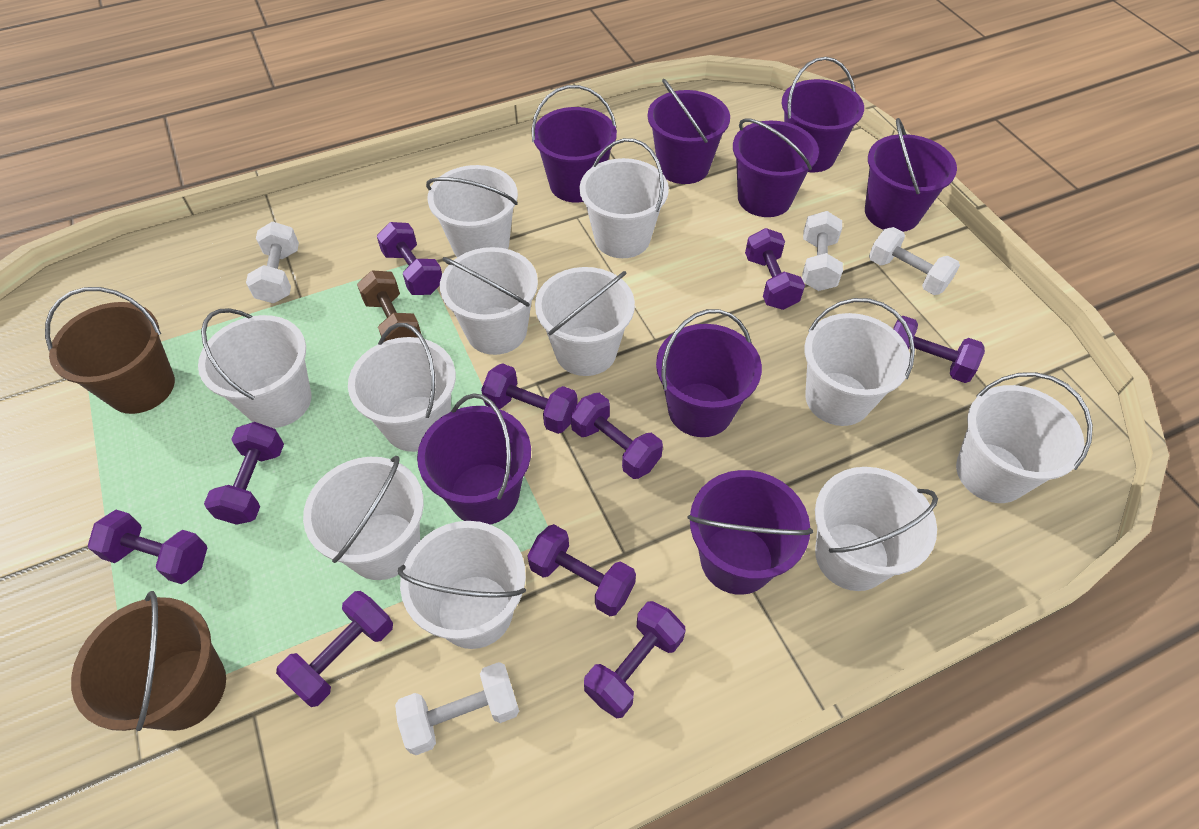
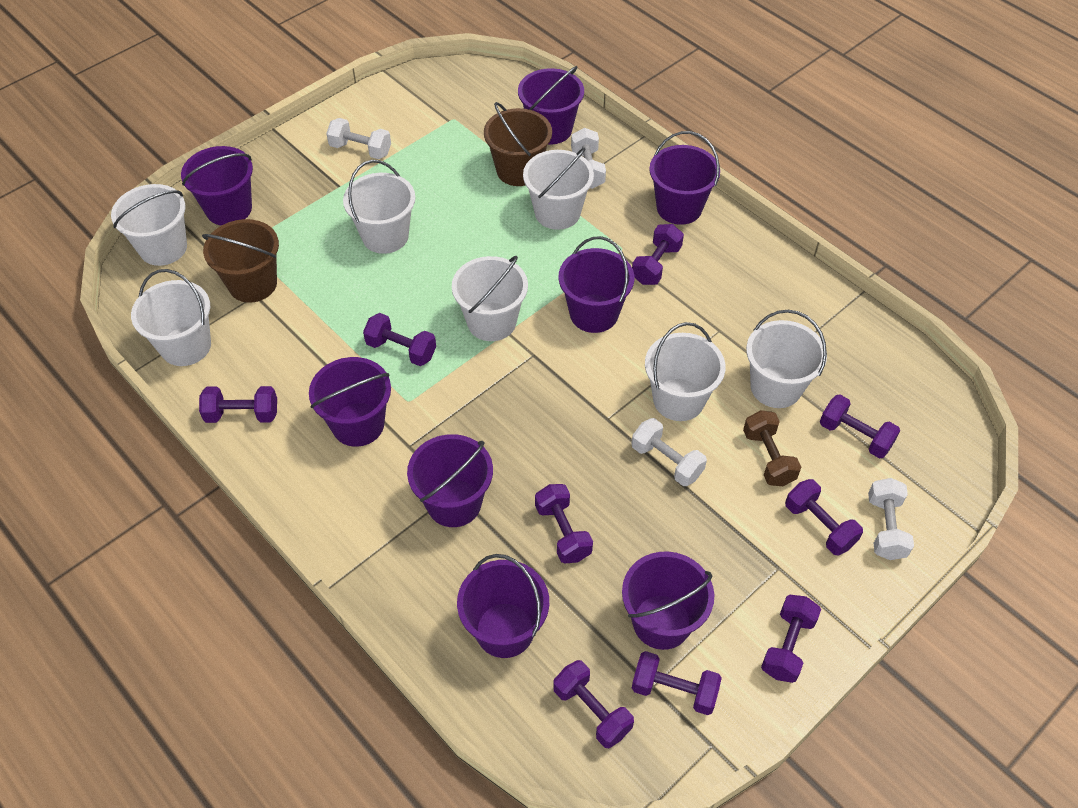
purple dumbbell: [88,510,207,584] [204,422,284,525] [276,591,393,707] [377,222,442,295] [481,363,578,434] [528,524,636,616] [570,393,663,479] [584,601,686,719] [745,228,805,310] [893,316,985,383] = 10 -> [199,386,277,423] [363,313,436,366] [535,484,593,563] [553,660,634,748] [632,224,684,285] [632,651,722,715] [761,595,821,683] [785,479,863,555] [820,394,900,458] = 9
white bucket: [198,308,312,428] [303,456,424,580] [348,323,456,452] [398,521,526,649] [426,165,518,257] [440,247,538,355] [535,267,635,376] [580,138,669,258] [804,298,915,426] [815,467,938,591] [956,372,1093,503] = 11 -> [111,184,187,266] [131,269,211,366] [343,160,415,254] [452,256,528,341] [523,148,594,230] [645,322,725,421] [746,310,827,408] = 7

